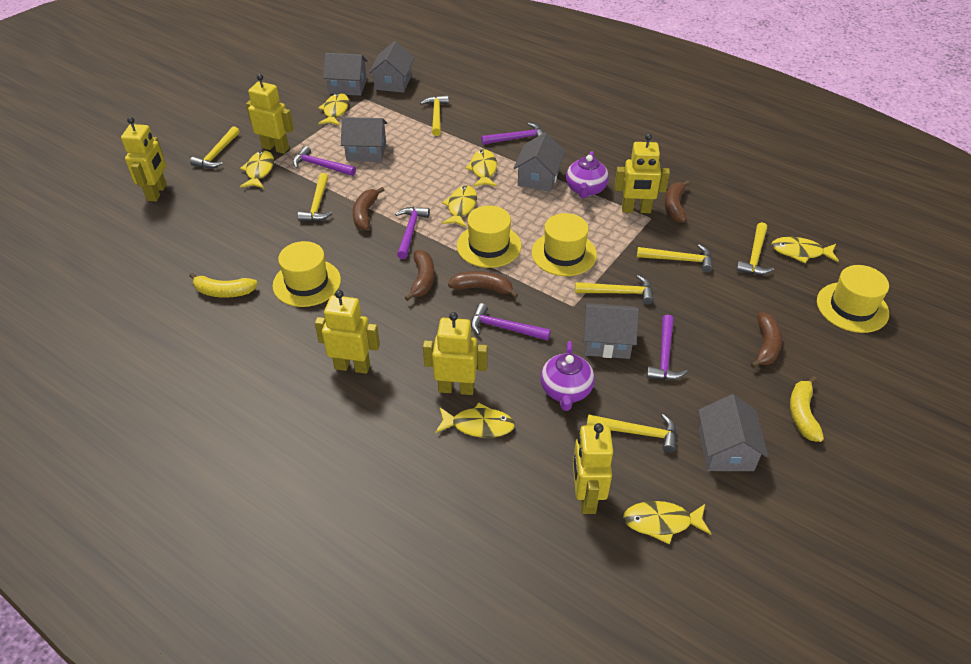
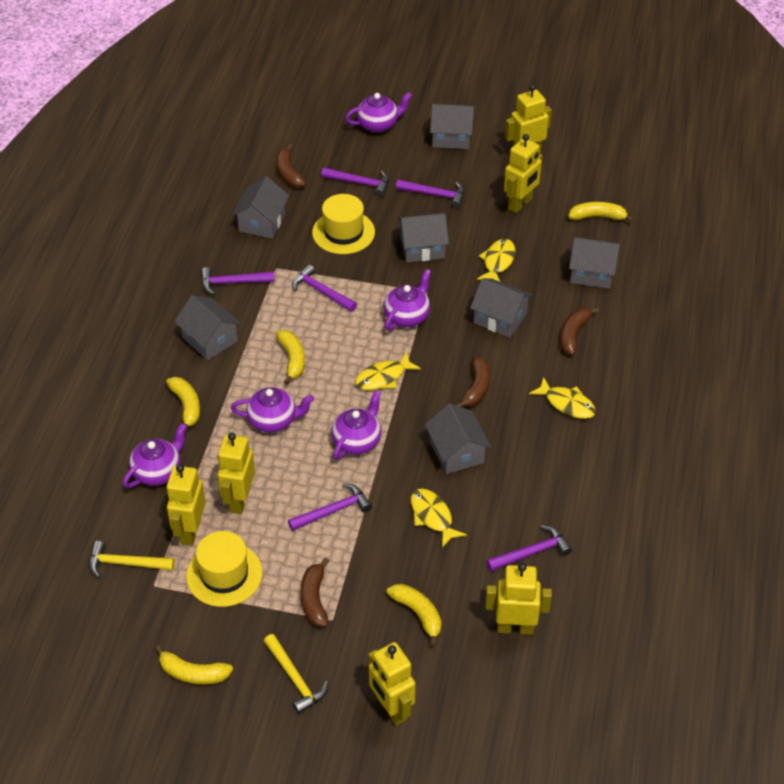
brown banana: [353,187,384,230] [405,250,434,301] [448,271,519,298] [665,180,690,223] [751,312,782,368] = 5 -> [276,144,306,188] [301,558,329,627] [456,356,490,407] [560,307,599,355] = 4
grey house: [323,53,368,96] [341,117,387,162] [369,41,414,93] [514,132,565,192] [583,303,639,359] [698,394,768,471] = 6 -> [174,295,241,360] [232,176,289,238] [397,213,449,262] [425,403,491,474] [430,104,474,149] [470,278,533,338] [569,237,620,289] = 7
purple hammer: [293,146,356,176] [395,207,430,259] [471,303,551,341] [481,123,544,145] [646,315,688,380] = 5 -> [201,267,275,295] [288,483,372,531] [292,264,357,312] [321,168,389,197] [396,180,464,208] [486,525,572,571] = 6
purple teapot: [541,341,595,411] [566,151,609,199] = 2 -> [123,423,187,488] [231,387,314,433] [331,390,381,460] [345,92,412,132] [384,269,431,330] = 5
yellow banana: [189,273,258,298] [790,376,824,442] = 2 -> [155,645,233,684] [166,377,200,433] [276,330,305,385] [387,584,442,646] [568,202,634,222] = 5
yellow fish: [240,151,274,188] [318,93,349,126] [435,402,515,438] [442,186,477,227] [465,149,497,187] [623,501,711,545] [771,237,839,263] = 7 -> [355,352,421,390] [411,488,467,548] [477,239,515,281] [529,377,596,419] = 4
yellow hammer: [190,126,240,168] [298,173,333,221] [420,95,449,136] [575,275,654,305] [587,414,676,453] [637,244,713,273] [736,222,774,275] = 7 -> [89,541,175,578] [264,634,328,714] = 2
yellow hat: [273,241,341,307] [457,205,521,268] [532,213,597,276] [817,265,889,333] = 4 -> [186,531,263,607] [312,194,375,254] = 2

